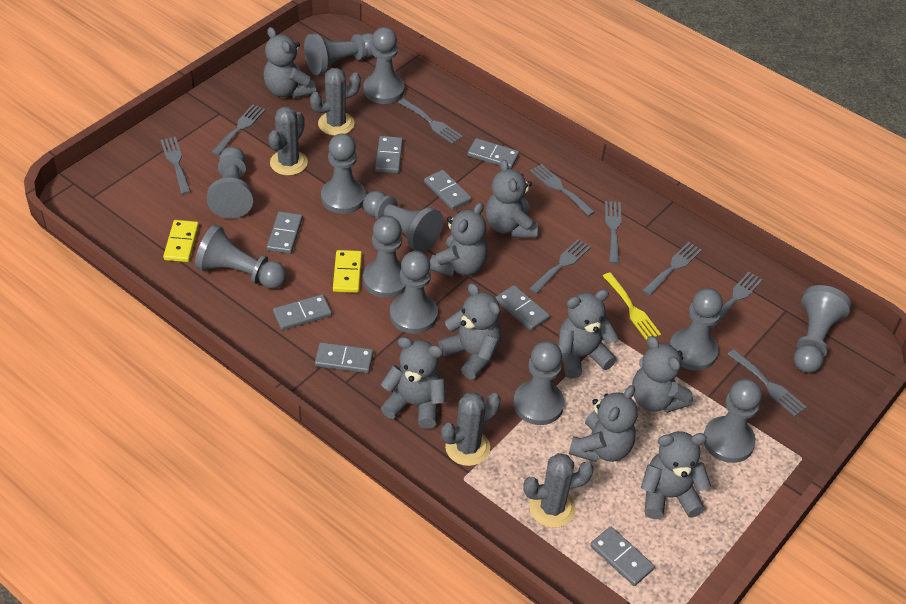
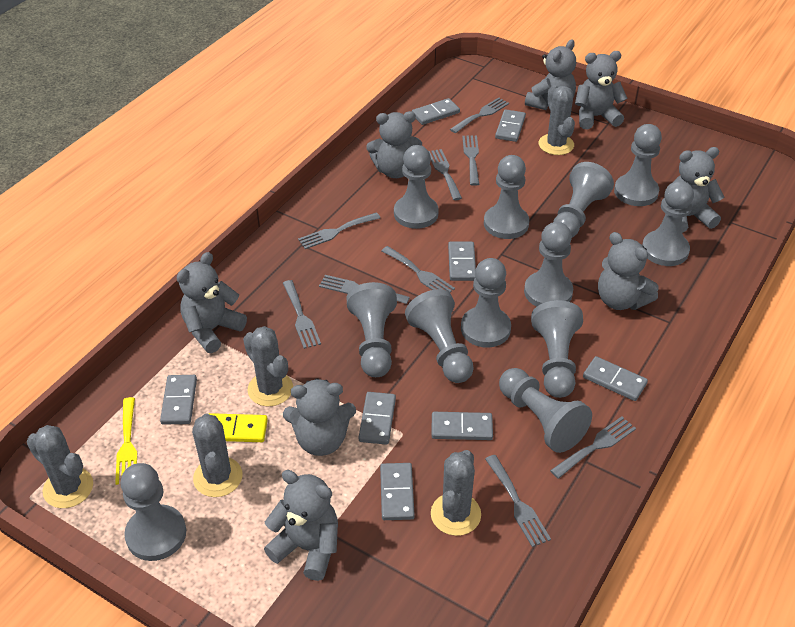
grey cactus: [268,106,308,176] [310,68,361,136] [441,392,501,466] [523,453,594,528] = 4 -> [27,425,93,508] [192,413,242,497] [243,326,293,406] [431,450,481,536] [539,85,575,155] = 5
grey teddy bear: [263,27,316,99] [381,337,446,429] [430,202,488,277] [438,283,501,379] [485,159,538,238] [558,289,618,378] [569,385,637,462] [632,336,693,413] [641,431,711,519] = 9 -> [177,252,247,353] [264,470,338,581] [283,378,356,456] [366,111,422,178] [525,39,576,110] [575,51,628,129] [598,232,659,310] [674,147,725,233] = 8
yellow domino: [163,220,199,262] [333,250,362,293] = 2 -> [209,413,268,442] = 1

